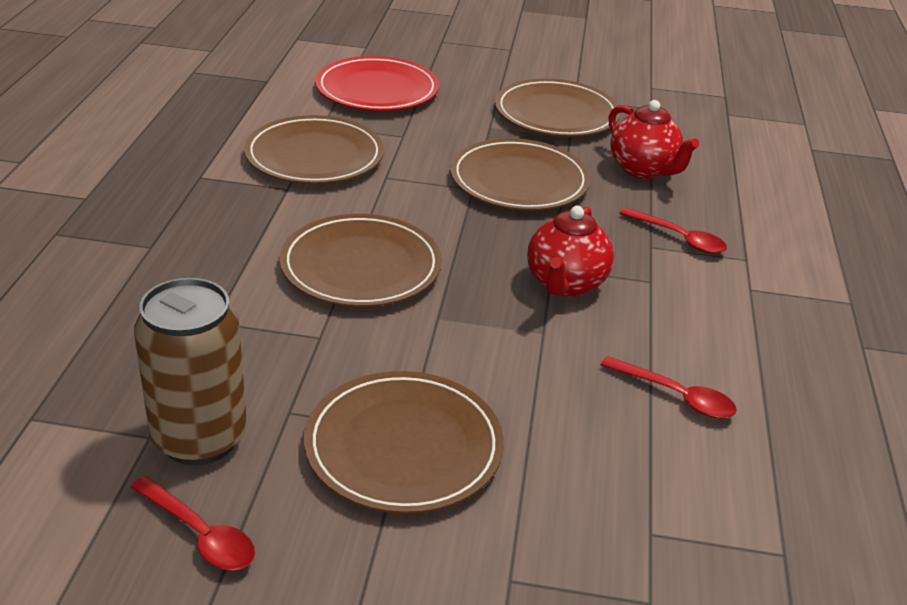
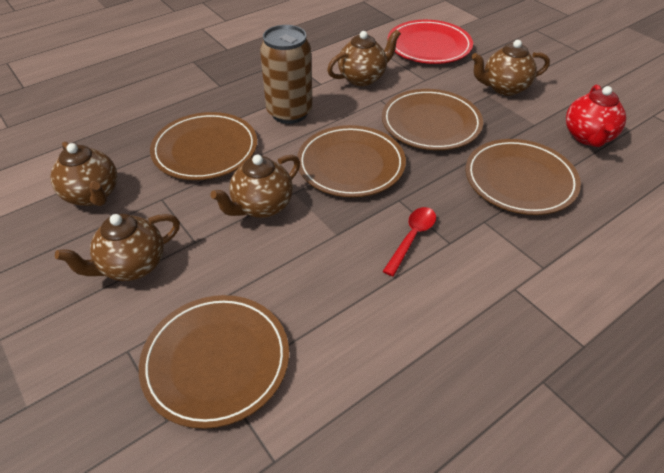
brown teapot: none = 0 -> [51,142,117,206] [55,214,180,281] [210,155,300,218] [327,29,401,86] [471,40,550,96] = 5
red spoon: [130,476,255,570] [601,356,737,418] [619,208,727,254] = 3 -> [383,207,436,276] = 1
red teapot: [527,206,614,297] [609,100,699,179] = 2 -> [566,85,626,147] = 1

